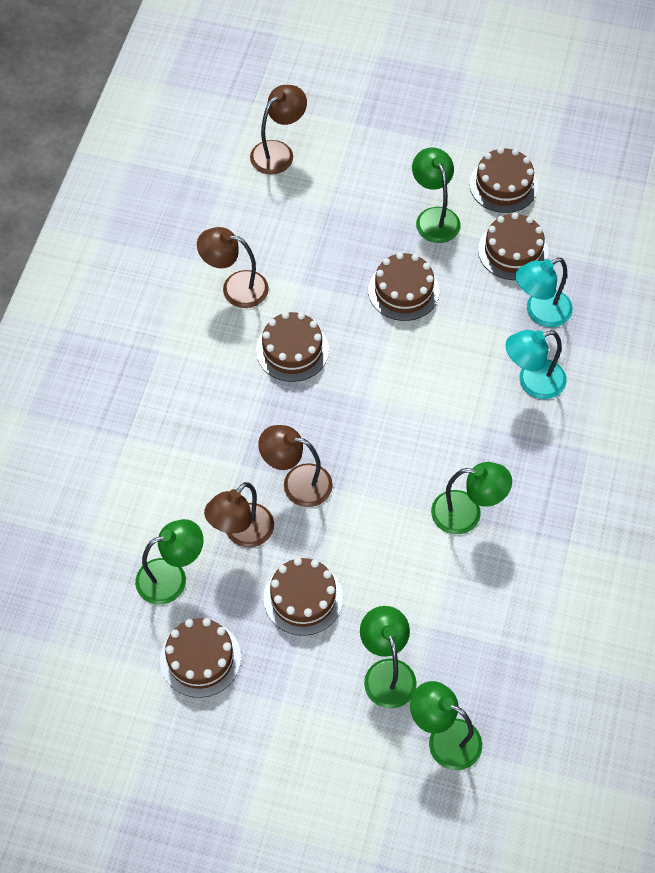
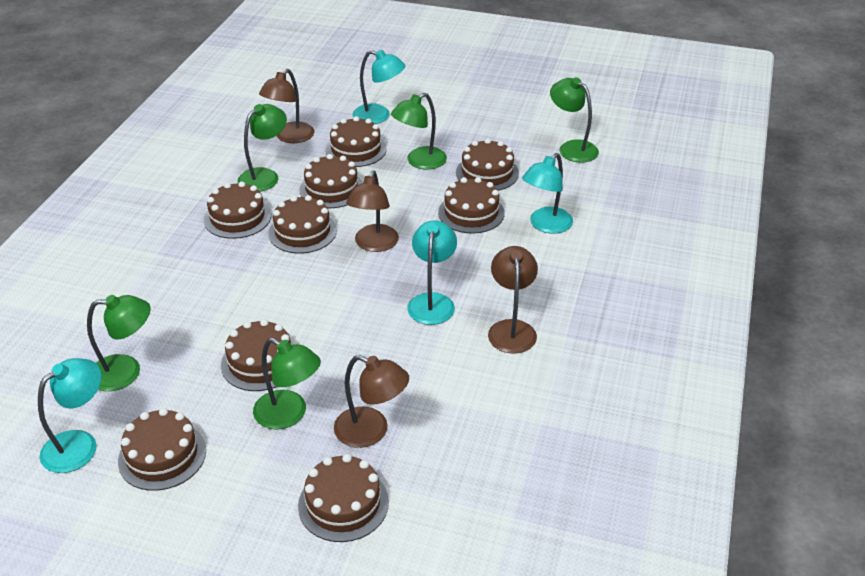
brown cake: [160,618,241,698] [256,312,329,382] [264,558,343,636] [368,252,440,321] [469,147,538,213] [478,212,549,280] = 6 -> [118,408,206,491] [204,181,271,239] [221,319,294,391] [268,195,337,254] [298,454,389,542] [300,154,363,208] [326,116,387,167] [438,177,505,233] [456,138,519,191] = 9
turquoise lamp: [505,330,566,399] [515,258,573,327] = 2 -> [38,358,102,473] [352,50,405,124] [407,220,457,325] [522,153,573,234] = 4

